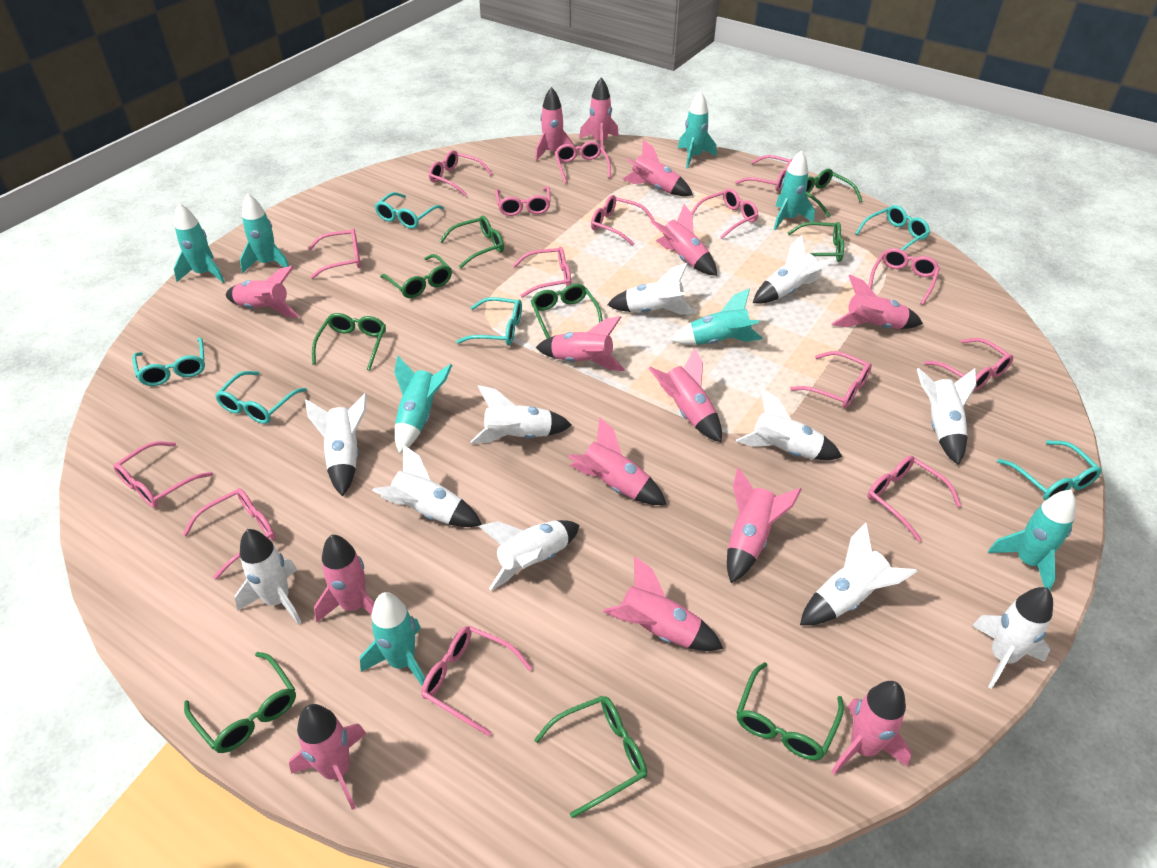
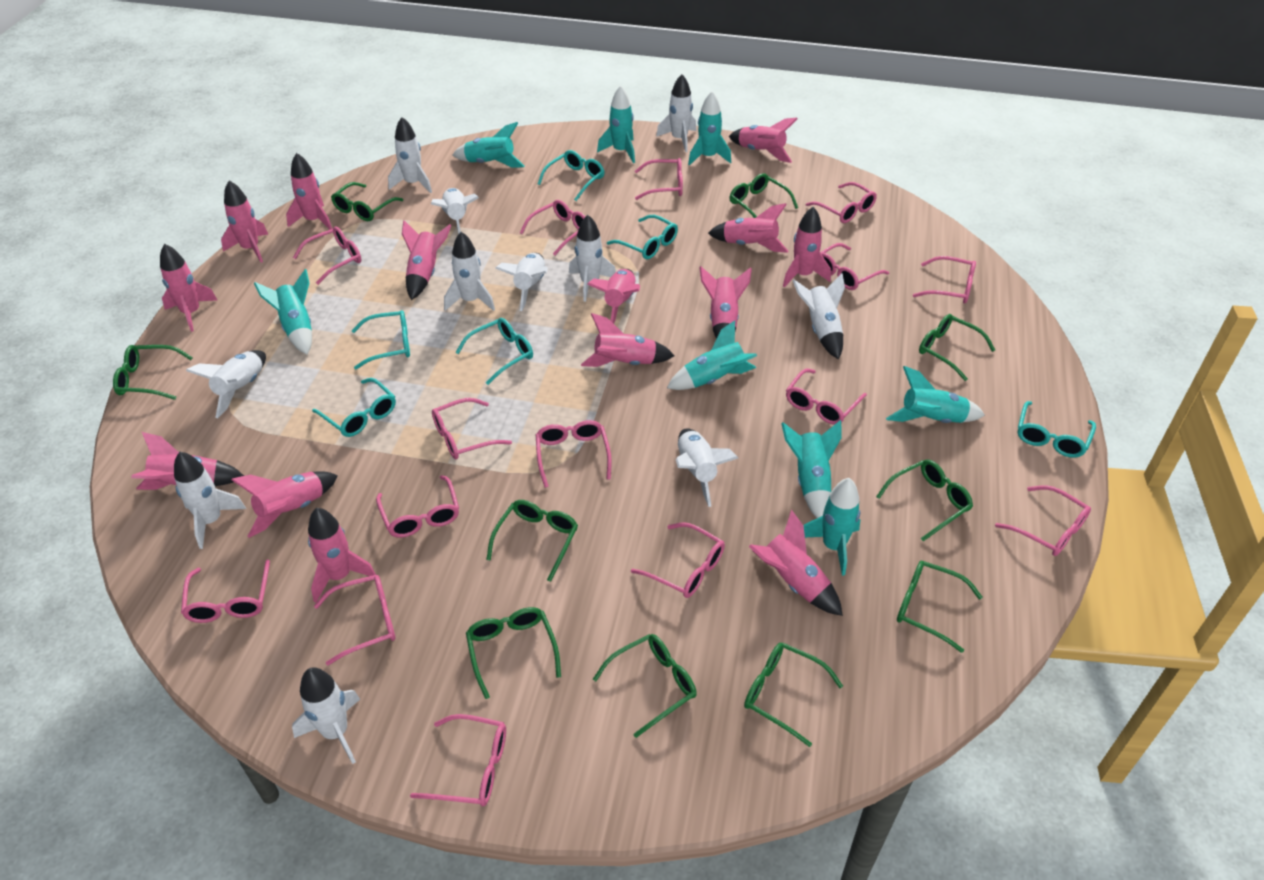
green glasses: [184,652,296,753] [312,313,386,371] [380,254,452,298] [439,216,504,269] [531,283,603,339] [534,696,647,818] [736,662,844,760] [787,222,844,262] [805,169,862,218] = 9 -> [113,345,193,400] [331,182,403,222] [466,607,561,699] [486,500,578,582] [593,634,697,738] [729,173,798,218] [744,643,843,747] [876,460,973,541] [897,561,982,653] [919,314,995,381] = 10

